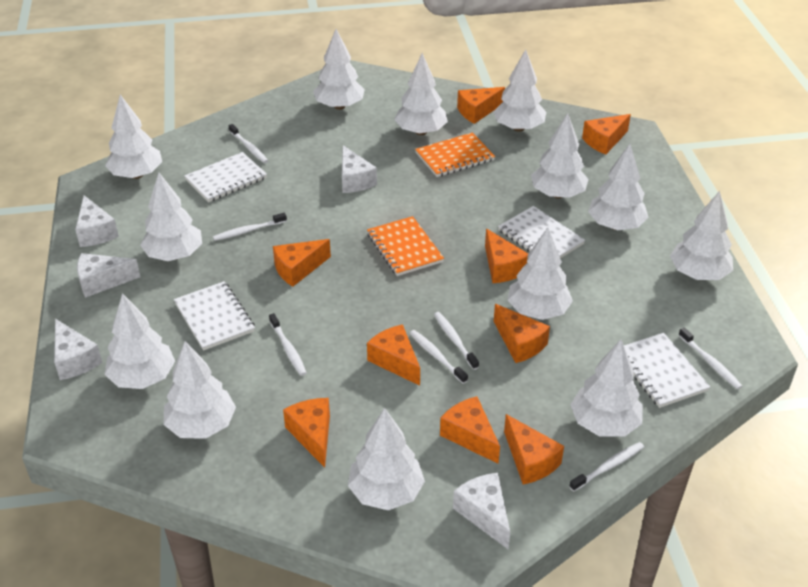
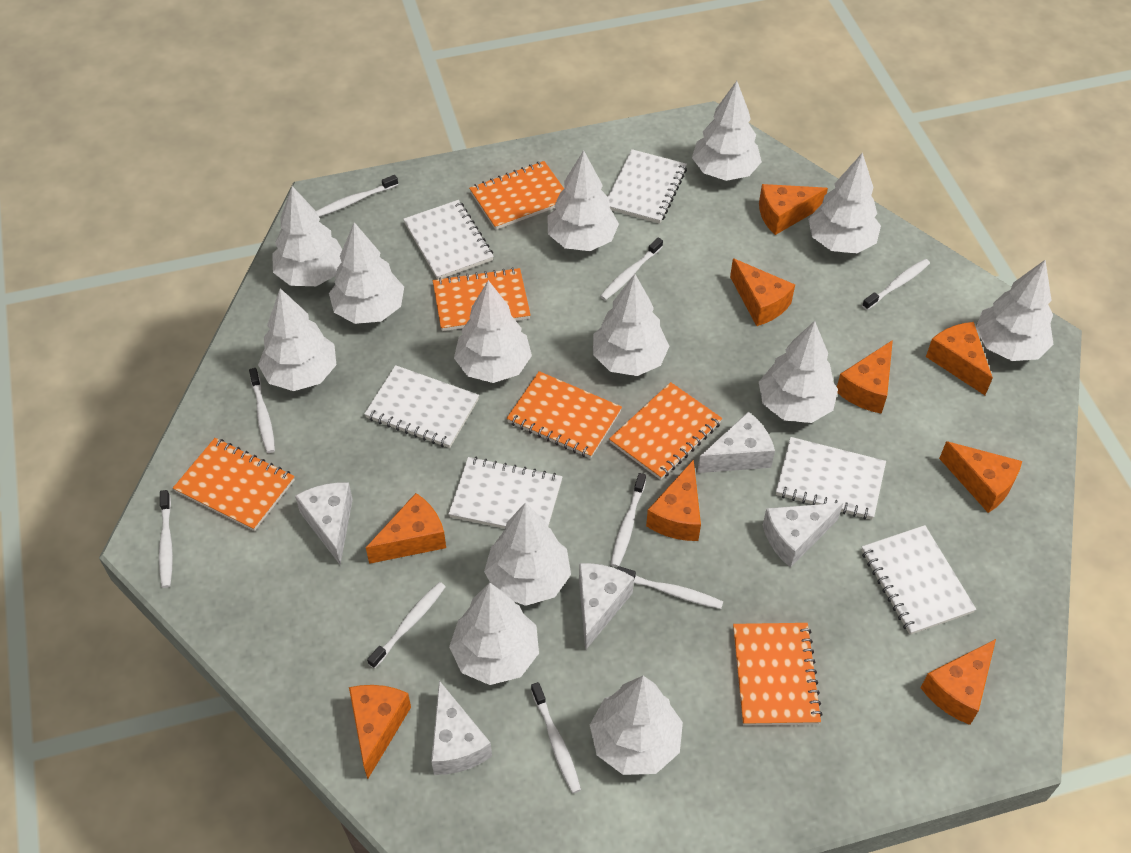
orange notebook: [367,216,444,276] [415,132,495,177] = 2 -> [173,438,295,531] [433,267,531,331] [469,161,564,230] [507,371,622,459] [609,382,722,480] [733,623,823,726] = 6
white notebook: [174,281,255,351] [184,152,267,202] [498,206,585,258] [624,333,710,408] = 4 -> [364,365,479,448] [403,200,494,279] [449,457,563,529] [608,149,687,224] [776,437,886,520] [861,525,976,635] = 6
white toothbrush: [213,213,287,241] [229,124,268,163] [269,313,307,376] [410,330,468,384] [434,312,479,370] [569,442,644,492] [678,327,742,390] = 7 -> [159,490,173,588] [249,368,275,453] [316,175,398,217] [367,582,446,669] [531,682,581,793] [600,238,663,300] [611,473,646,567] [617,566,723,609] [862,259,930,310] = 9

